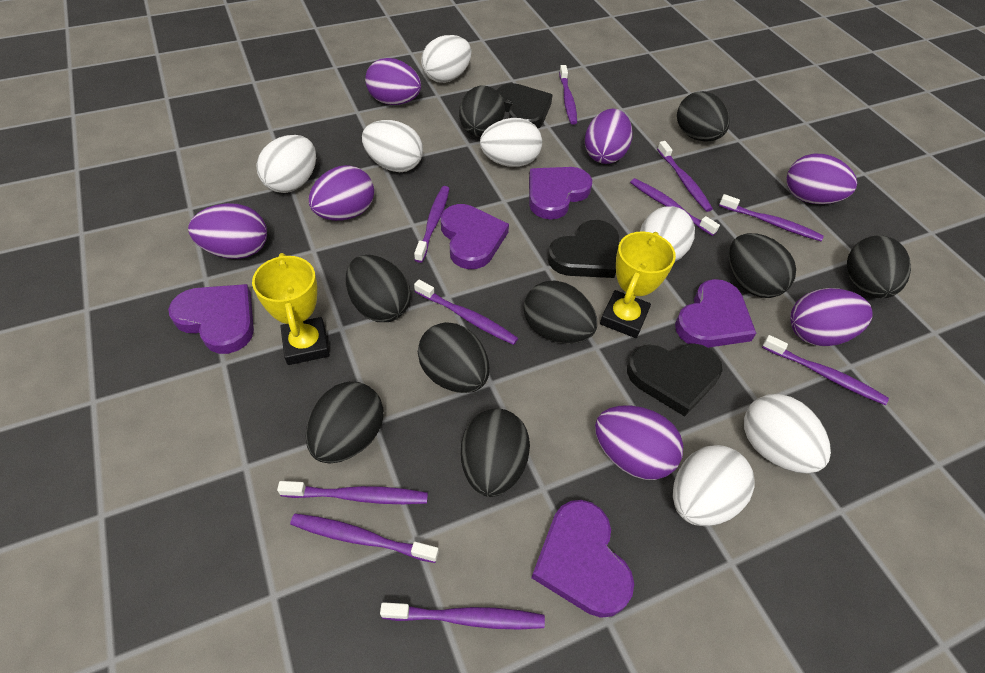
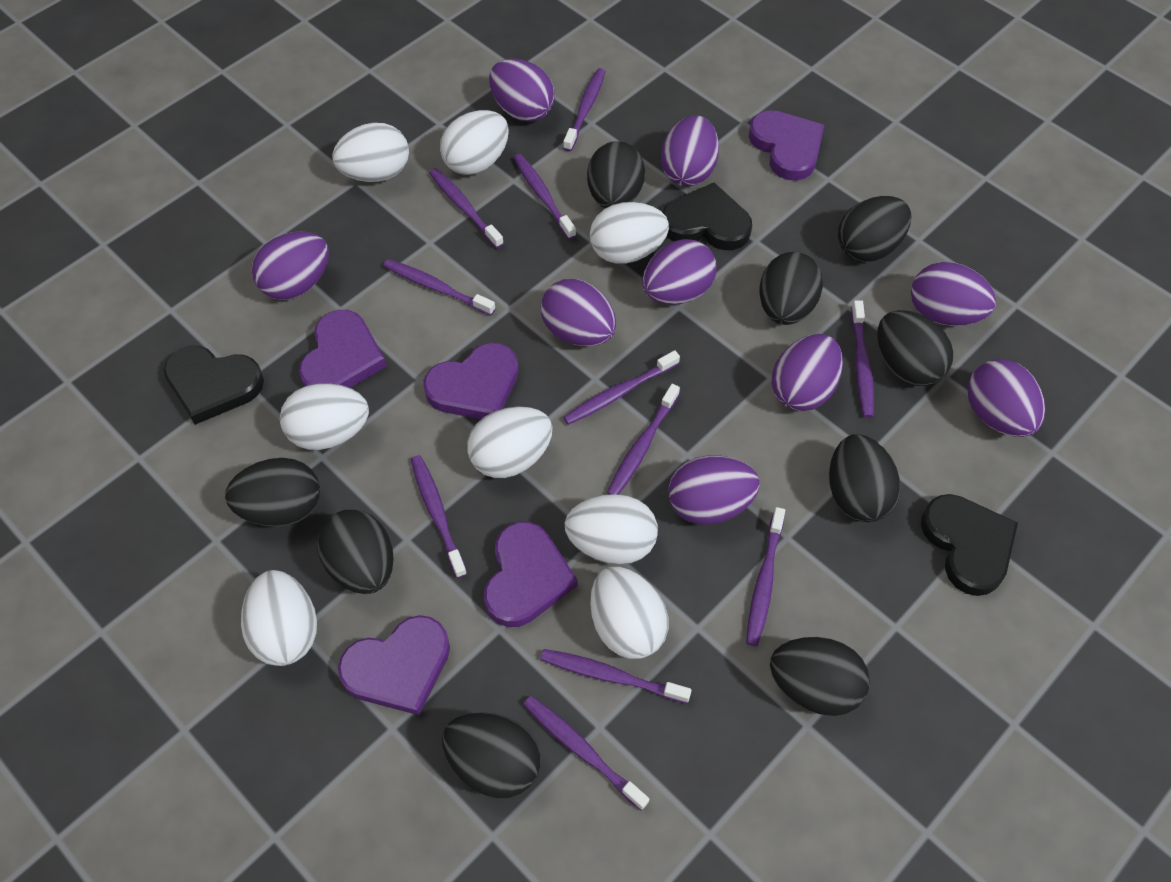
purple egg: [188,203,267,259] [309,165,374,221] [365,58,421,105] [585,109,632,164] [595,405,683,480] [786,154,857,204] [790,288,873,346] = 7 -> [252,231,329,300] [489,59,555,122] [541,279,616,346] [642,239,716,305] [661,115,719,186] [668,455,760,525] [771,334,843,411] [911,262,996,326] [967,359,1045,437] = 9
purple toothbrush: [277,481,428,504] [290,513,439,563] [380,602,545,629] [414,186,450,263] [414,280,518,345] [559,65,577,125] [630,178,720,236] [657,141,713,212] [719,194,824,241] [762,335,889,405] = 10 -> [384,259,495,316] [411,455,467,578] [429,168,504,248] [513,154,576,239] [523,696,649,810] [540,649,692,703] [563,68,606,151] [563,350,680,425] [607,384,680,494] [746,507,785,646] [851,300,874,418] = 11
white egg: [256,135,316,193] [362,120,423,172] [421,35,472,83] [480,118,542,167] [640,206,695,261] [673,445,754,526] [744,394,831,473] = 7 -> [241,570,317,666] [280,383,369,450] [332,123,409,182] [440,110,509,175] [467,407,552,478] [565,494,658,565] [590,202,669,264] [590,567,669,659] = 8
yellow trophy: [252,253,330,365] [600,231,676,338] = 2 -> none = 0

